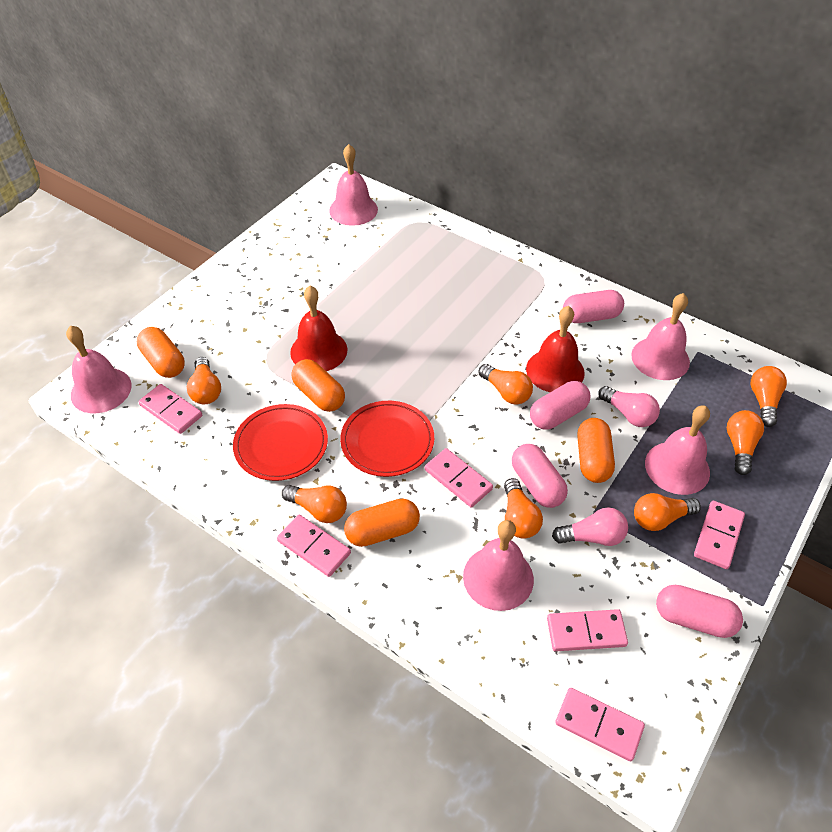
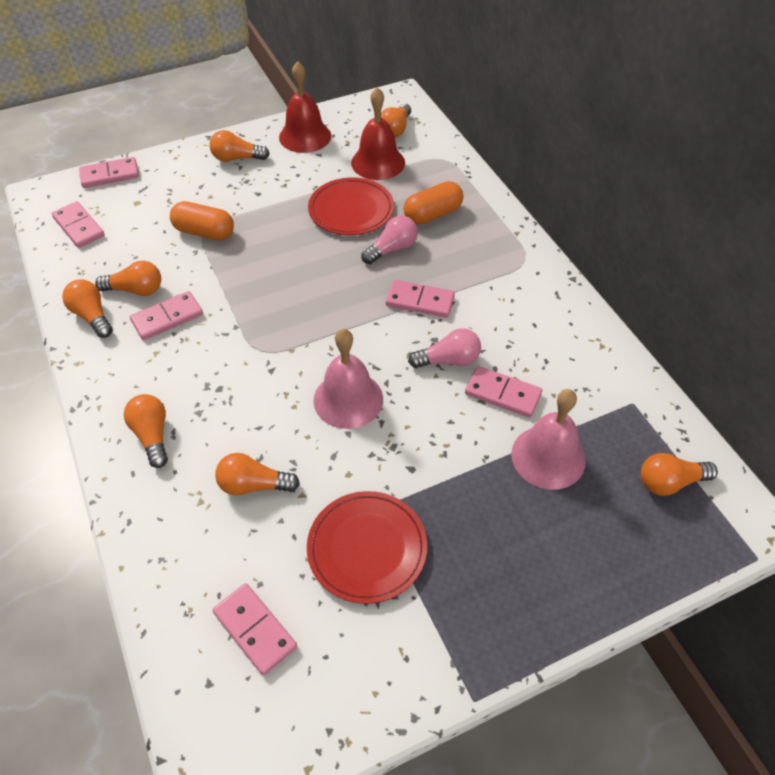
orange capsule: [137,327,185,378] [291,359,345,412] [344,499,420,547] [577,418,615,483] = 4 -> [170,201,234,240] [404,181,463,225] = 2
pink bell: [66,326,132,413] [329,144,378,226] [463,520,534,611] [631,293,690,380] [645,406,710,495] = 5 -> [313,329,383,429] [511,389,586,490] = 2
pink capsule: [512,444,568,508] [530,381,590,429] [563,290,624,323] [656,585,743,638] = 4 -> none = 0

